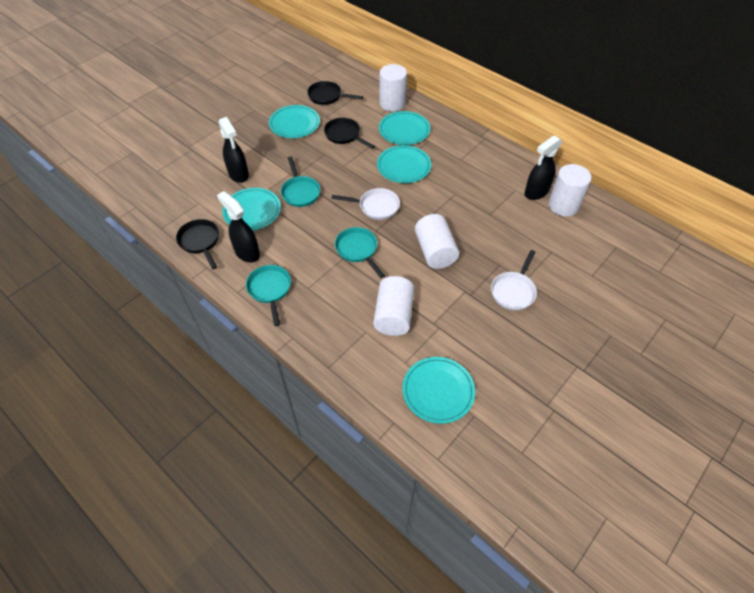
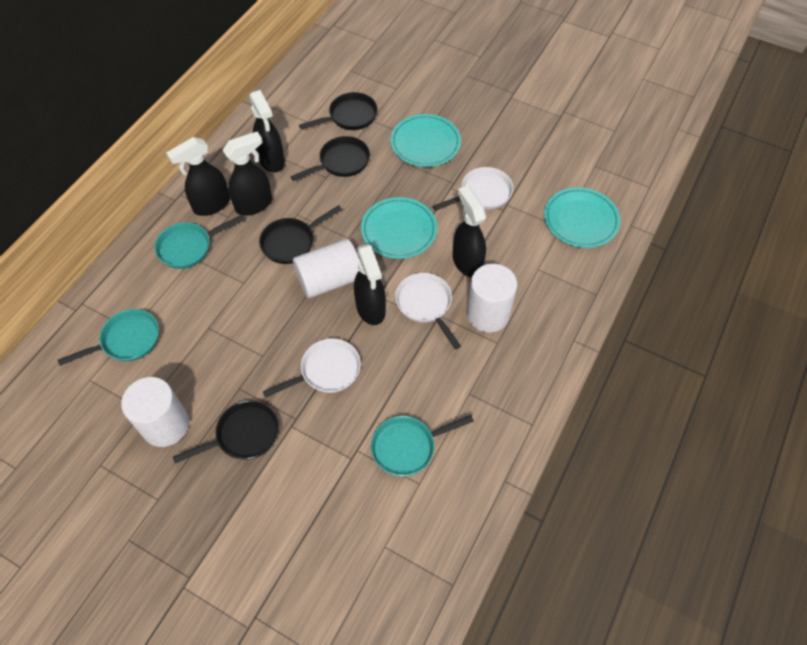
black pan: [176,219,219,269] [307,81,363,105] [324,118,375,149] = 3 -> [173,400,279,463] [259,205,342,264] [291,136,370,181] [299,92,377,130] = 4
black spray bottle: [217,191,260,262] [218,117,249,183] [524,135,563,200] = 3 -> [166,137,230,216] [223,132,272,215] [249,90,285,172] [354,244,386,325] [453,186,486,278] = 5
turquoise plate: [222,188,281,230] [269,105,320,138] [377,145,431,183] [379,111,430,145] [402,357,475,424] = 5 -> [361,197,437,259] [390,114,461,167] [544,187,621,248] = 3
white cylinder: [373,276,414,336] [379,64,407,111] [415,214,459,269] [548,164,591,216] = 4 -> [121,377,189,447] [293,239,359,298] [467,264,517,333] = 3
white pan: [332,188,400,220] [491,250,537,310] = 2 -> [263,338,361,398] [395,273,461,349] [433,167,513,211] = 3

